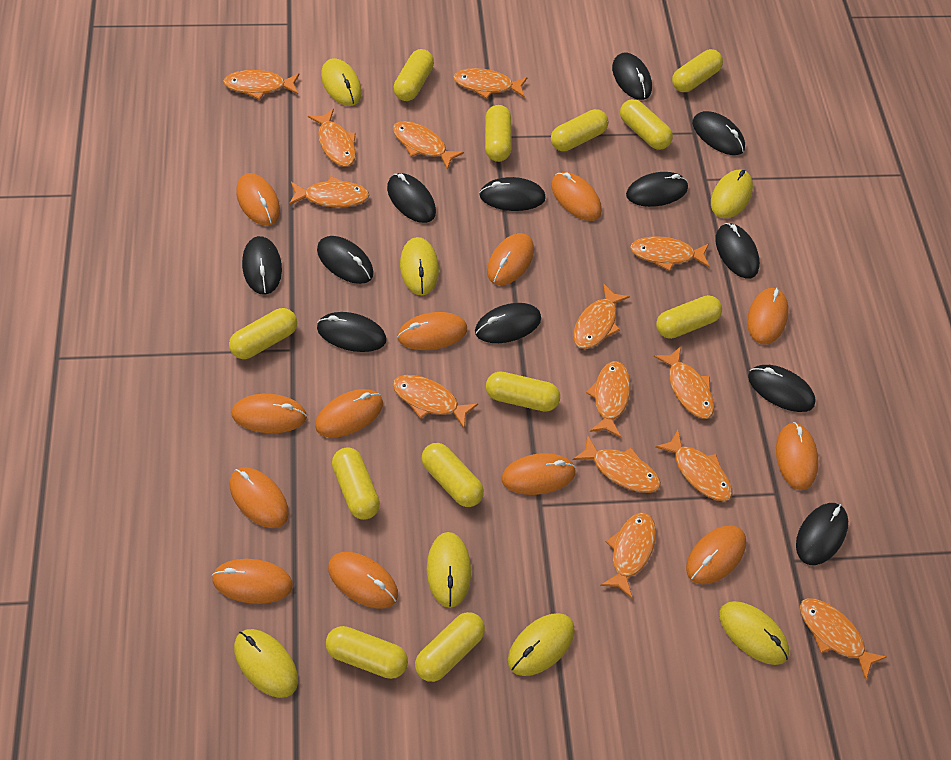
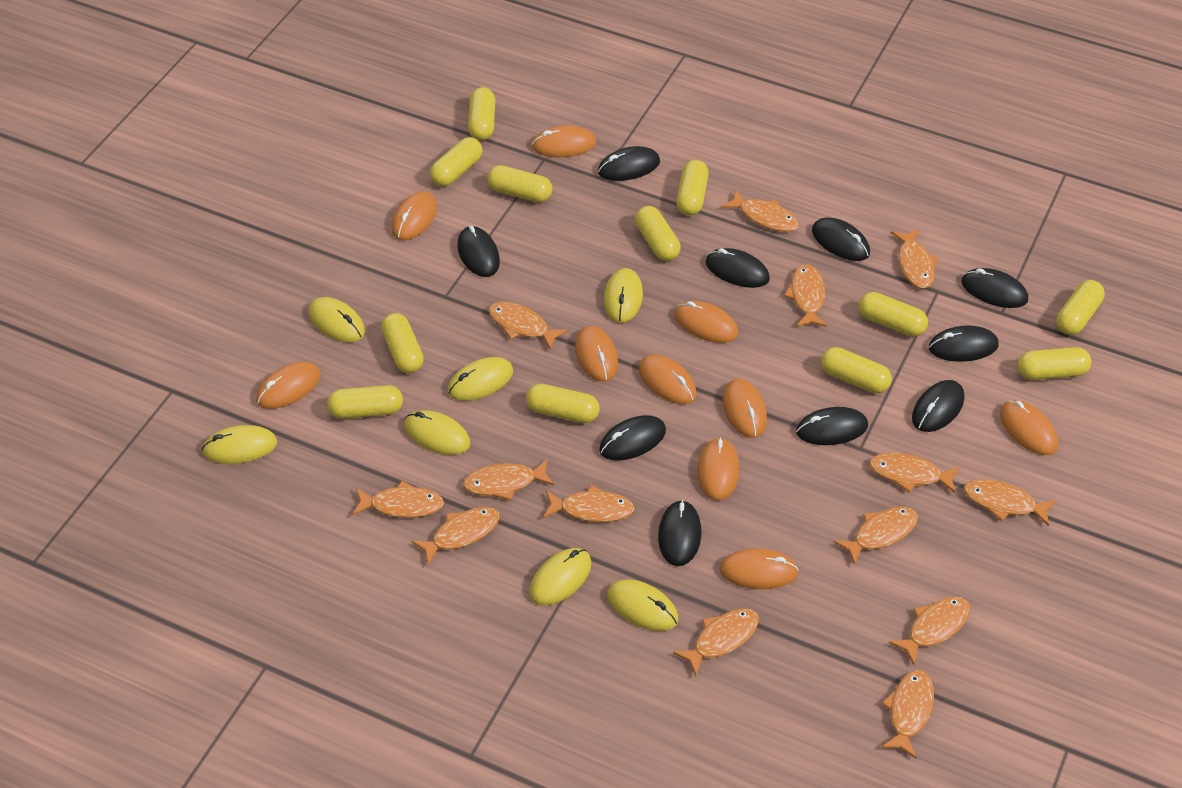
black mouse: [242,236,282,295] [317,236,374,284] [317,312,387,352] [387,173,436,223] [475,303,541,343] [479,177,546,211] [612,53,652,100] [626,172,688,207] [692,111,745,155] [715,223,760,279] [748,365,816,412] [796,503,848,565] = 12 -> [457,226,500,277] [598,146,660,181] [599,415,666,461] [658,500,701,566] [705,248,770,288] [796,407,868,445] [812,218,870,261] [912,380,964,432] [929,325,999,362] [961,268,1028,308] = 10
orange mouse: [212,559,293,604] [230,467,289,528] [232,394,307,433] [236,173,280,226] [315,389,383,437] [328,552,398,608] [397,312,467,350] [487,233,534,285] [501,453,576,495] [551,172,602,221] [686,525,746,584] [747,287,789,345] [776,422,819,490] = 13 -> [256,362,320,409] [391,191,437,240] [531,125,596,157] [575,326,618,382] [639,354,697,404] [674,301,739,343] [697,437,739,501] [719,548,799,589] [723,379,767,438] [1000,400,1058,455] = 10

